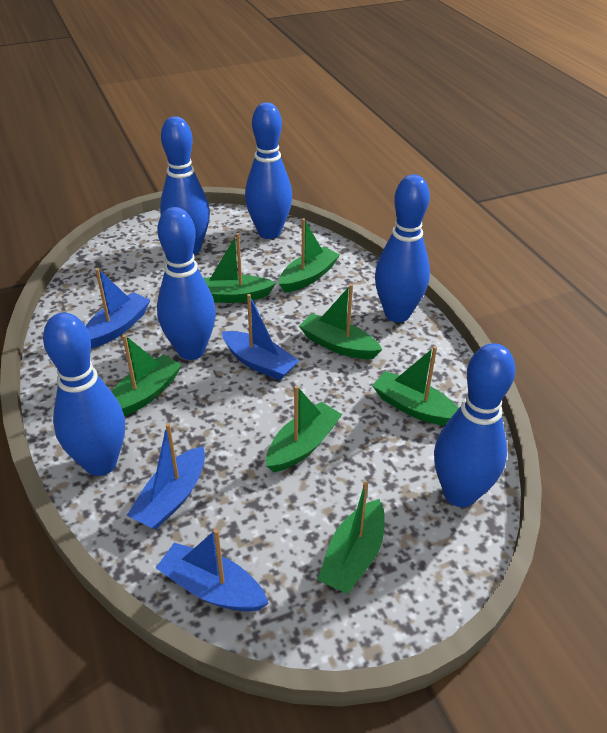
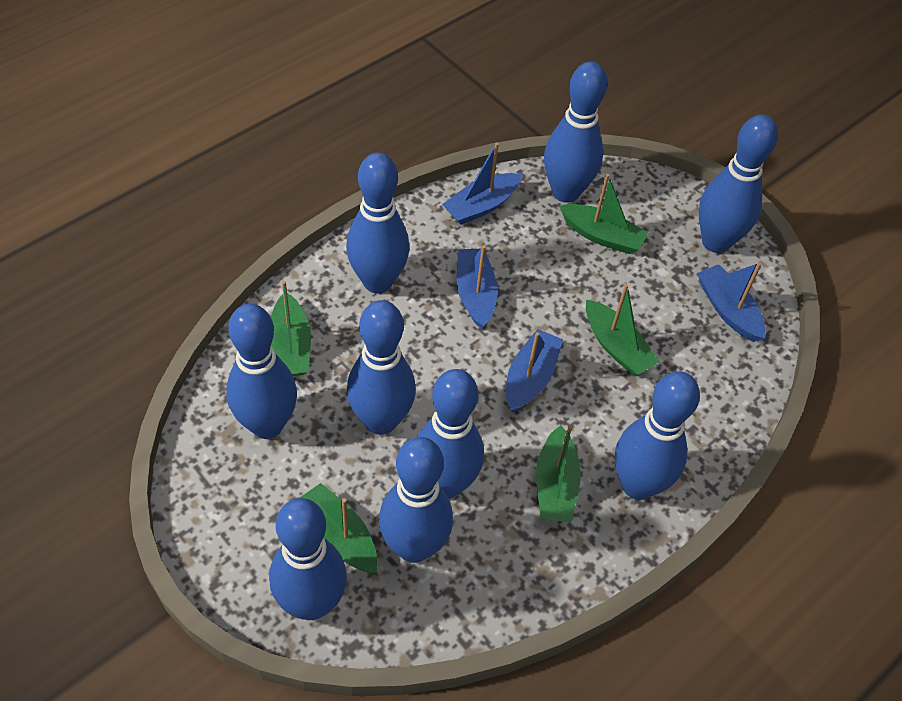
blue bowling pin: [43,313,125,476] [157,207,216,360] [160,116,210,255] [245,102,292,239] [375,175,430,322] [434,343,516,507] = 6 -> [226,303,297,439] [269,498,347,620] [346,152,410,293] [347,300,416,435] [379,437,453,563] [417,369,484,499] [544,61,607,203] [615,371,700,500] [698,114,778,253] = 9
green boat: [112,334,182,416] [203,233,276,303] [266,386,342,472] [279,218,340,293] [299,284,382,359] [317,482,385,594] [372,346,459,426] = 7 -> [271,281,311,376] [300,483,378,573] [536,425,581,522] [560,174,648,254] [586,284,659,375] = 5

